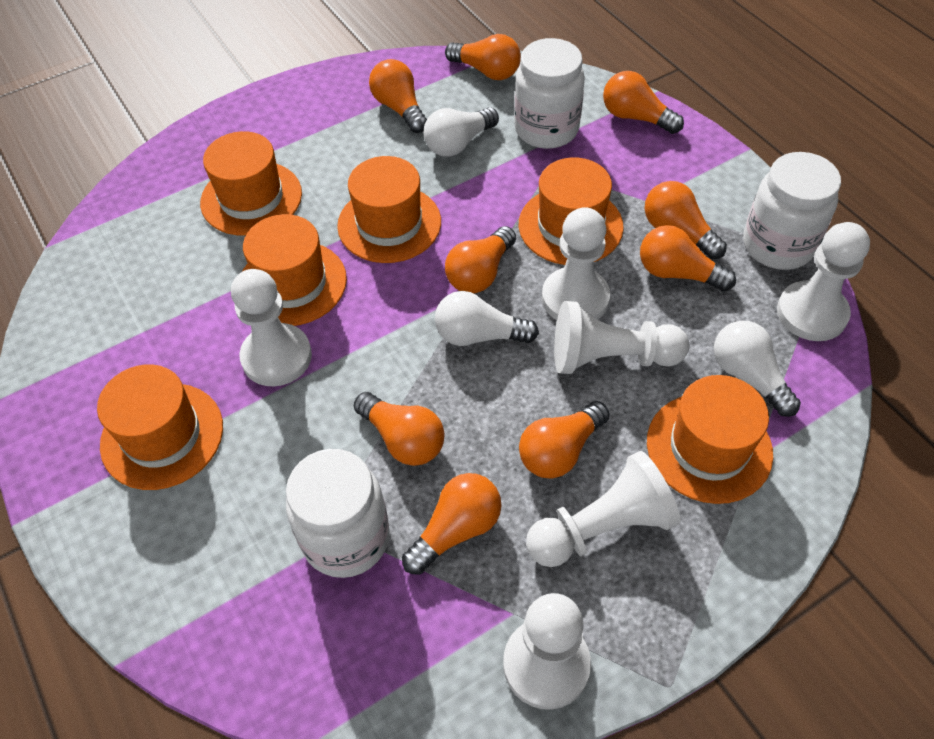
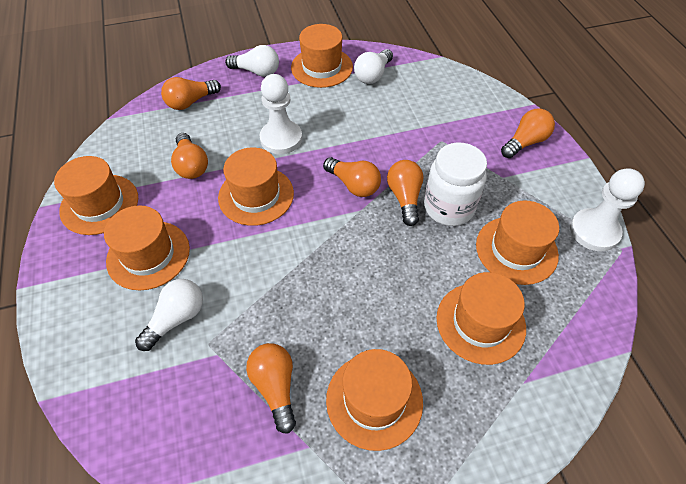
orange hat: [97,364,223,490] [200,131,302,236] [242,214,347,326] [337,156,441,263] [519,157,624,265] [647,375,773,504] = 6 -> [54,156,138,235] [104,205,190,290] [218,147,294,226] [291,24,353,88] [326,349,423,451] [436,272,526,365] [476,201,559,285] = 7
orange light bulb: [354,392,444,466] [369,59,427,133] [402,473,501,575] [445,34,521,80] [445,226,516,293] [519,401,610,479] [603,71,684,134] [640,225,736,292] [645,181,727,260] = 9 -> [161,77,221,110] [171,133,208,179] [246,343,296,434] [323,157,381,197] [387,160,424,226] [501,109,555,158] = 6
white jar: [286,449,390,578] [514,38,585,149] [743,152,841,270] = 3 -> [424,142,487,226] = 1
white pawn: [231,269,312,386] [503,593,591,710] [526,451,680,567] [542,207,610,320] [554,301,689,374] [777,222,870,341] = 6 -> [259,74,302,154] [570,168,645,251] = 2

